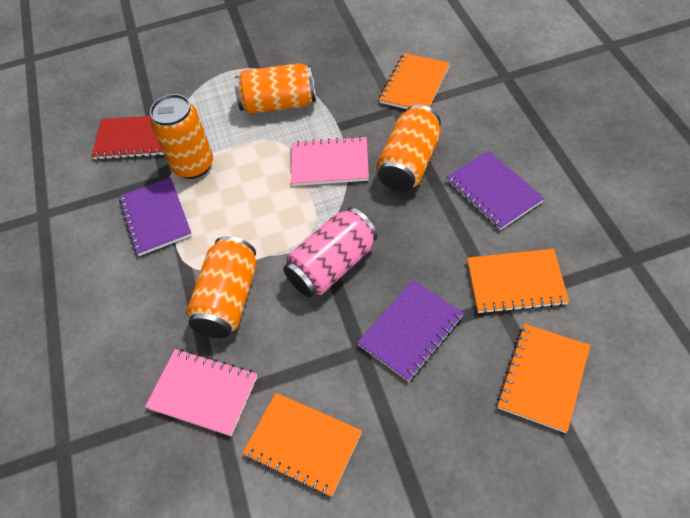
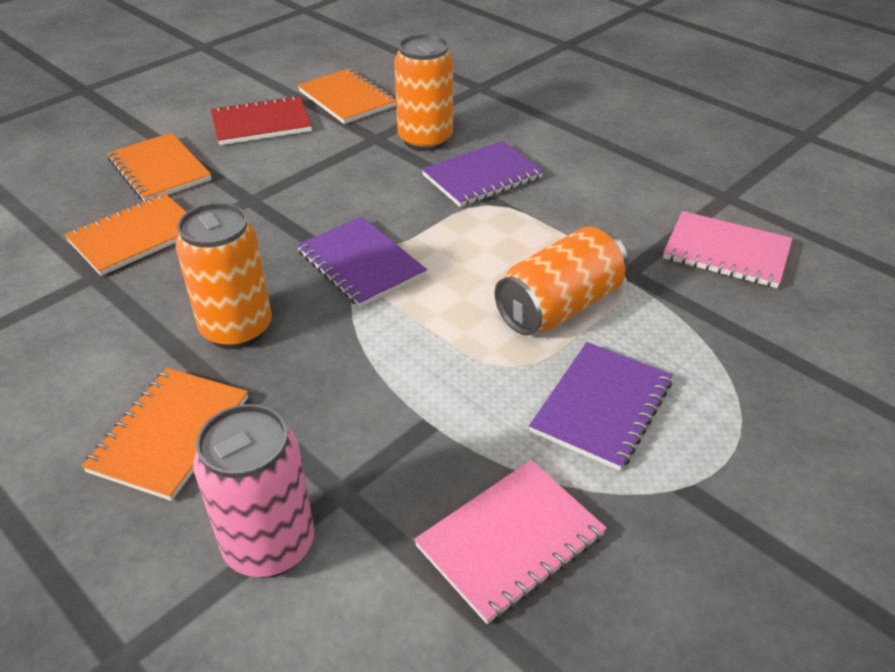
orange can: [150,94,213,179] [186,236,256,338] [234,63,316,114] [377,105,441,192] = 4 -> [176,203,272,349] [394,34,453,151] [494,226,628,336] = 3

